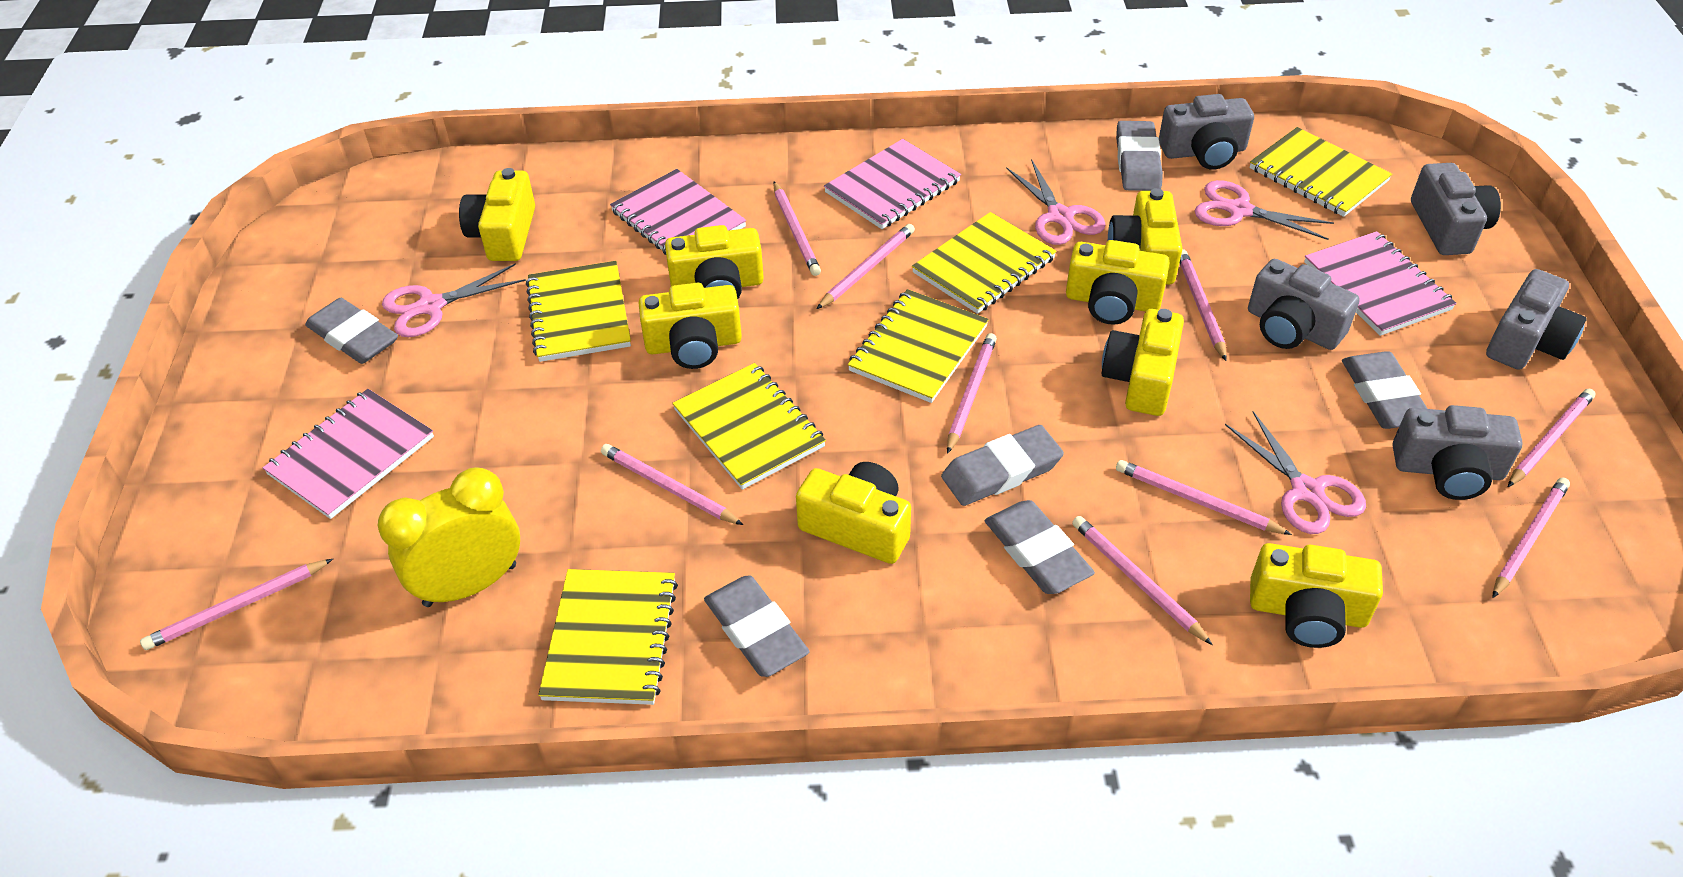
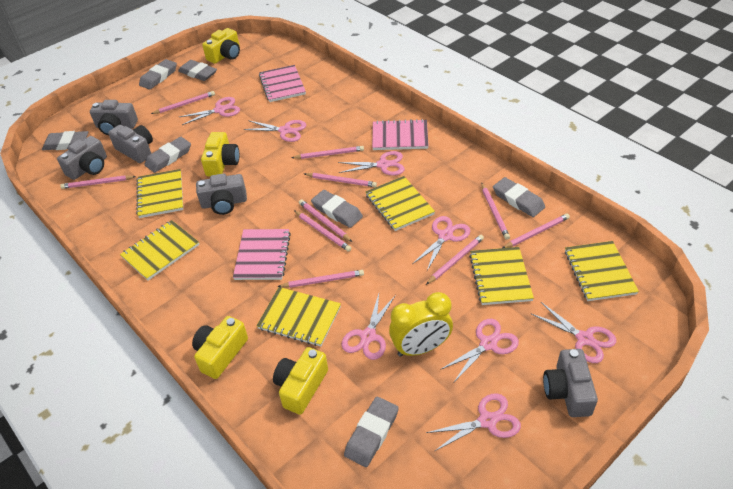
grey eraser: [305,298,398,364] [704,575,810,677] [941,425,1064,506] [985,500,1095,594] [1116,121,1163,191] [1342,351,1428,429] = 6 -> [42,131,88,150] [139,59,177,90] [145,137,191,173] [178,60,217,81] [311,190,363,228] [344,397,399,467] [493,177,545,217] = 7
pink notebook: [263,389,434,519] [610,169,746,255] [824,139,961,229] [1304,231,1457,336] = 4 -> [233,229,291,280] [259,65,306,102] [372,119,429,150] = 3
pink scissors: [382,263,526,337] [1006,159,1106,245] [1195,180,1334,240] [1225,411,1366,534] = 4 -> [180,97,240,125] [243,120,306,142] [338,151,405,176] [341,294,396,360] [412,216,470,270] [426,393,521,451] [440,319,519,382] [532,302,616,363] = 8
yellow camera: [459,168,535,261] [639,283,742,369] [665,225,764,299] [796,462,911,564] [1066,240,1169,325] [1101,309,1184,416] [1108,188,1182,285] [1250,543,1383,648] = 8 -> [192,316,248,379] [201,132,239,176] [202,28,240,64] [273,347,328,415] = 4

